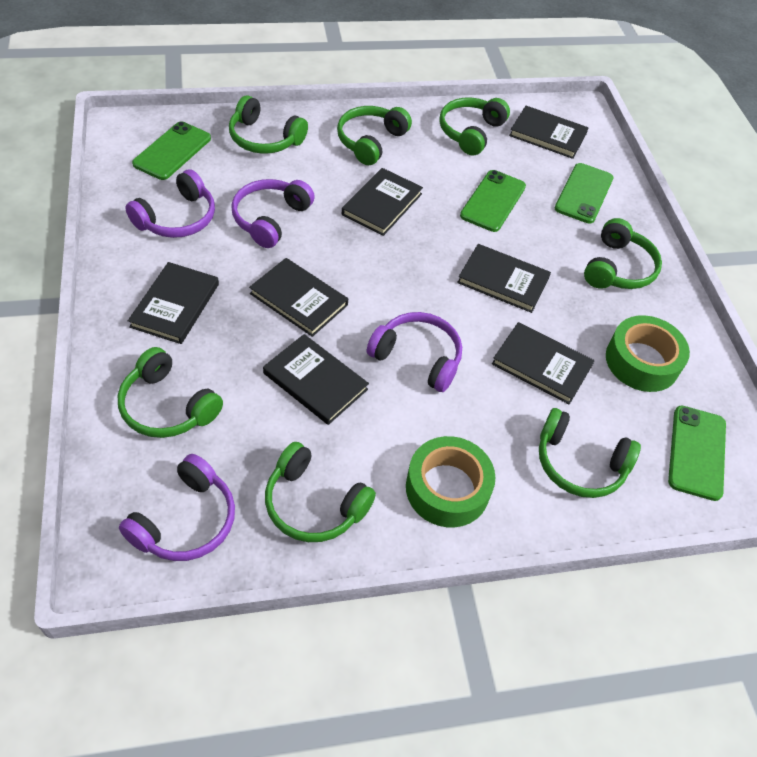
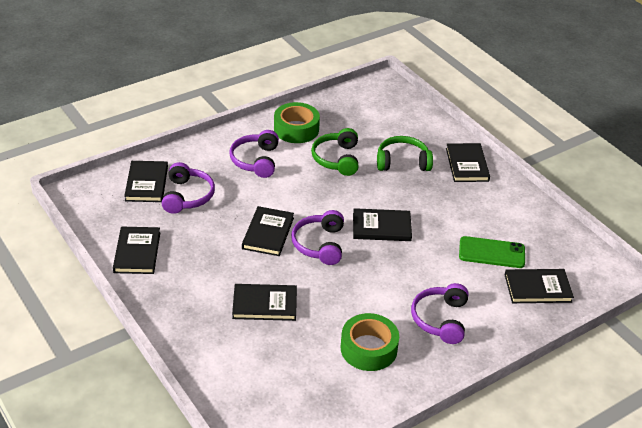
green headphones: [118,347,223,438] [229,95,308,154] [265,442,376,542] [337,106,412,165] [439,98,510,155] [539,408,641,498] [584,218,662,289] = 7 -> [311,128,358,176] [377,136,433,171] = 2
green phone: [132,121,211,180] [460,170,526,232] [554,163,613,224] [668,405,726,501] = 4 -> [459,236,525,268] = 1

